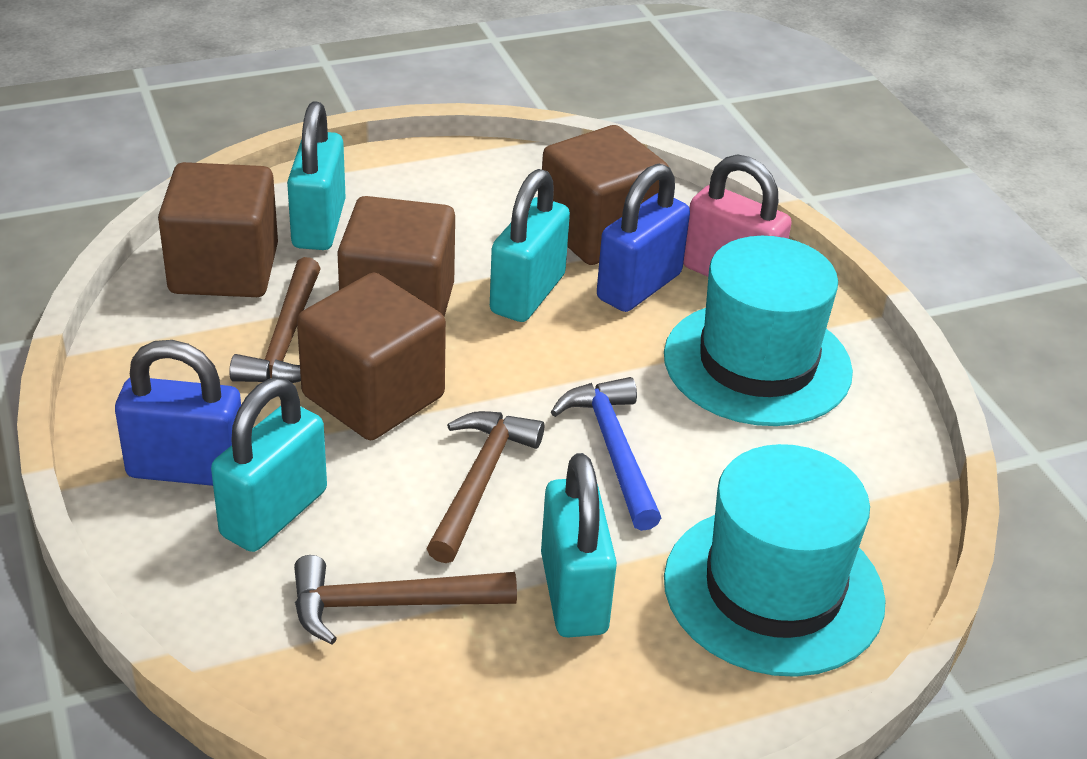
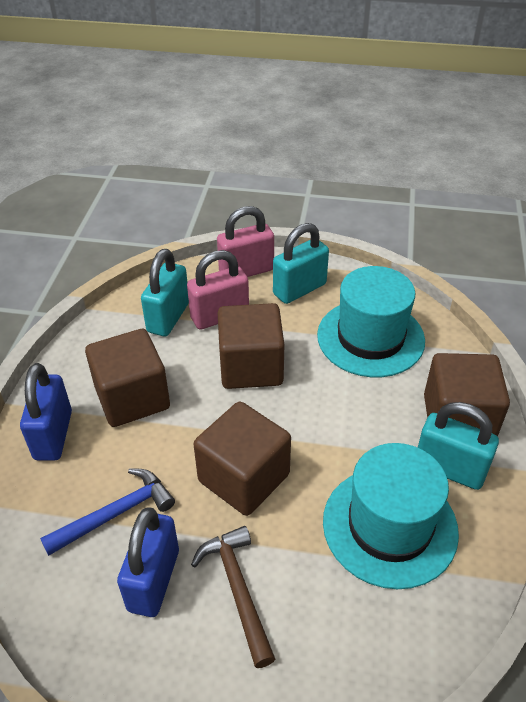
brown hammer: [229,257,321,383] [294,555,517,644] [427,411,544,563] = 3 -> [191,526,275,668] = 1
pink padlock: [683,154,792,277] = 1 -> [187,250,249,330] [217,206,274,277] = 2
turquoise padlock: [211,378,327,552] [287,101,346,250] [490,169,570,322] [541,453,617,637] = 4 -> [141,249,189,337] [273,223,329,304] [418,402,499,490] = 3

